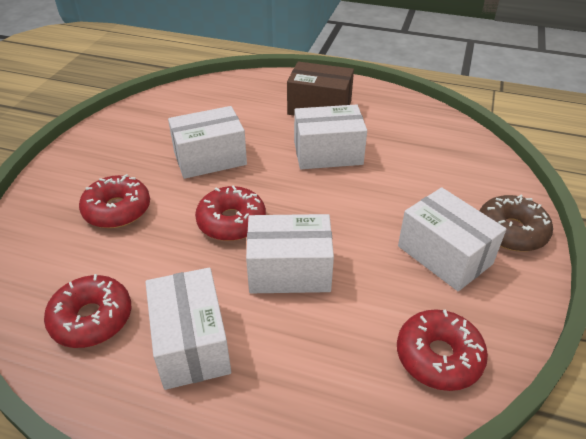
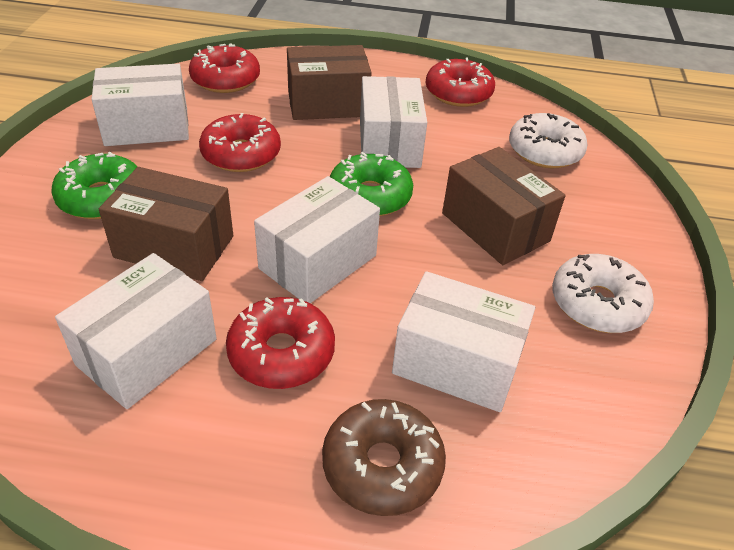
brown box: [287,62,354,115] = 1 -> [99,167,233,281] [287,45,372,120] [442,147,565,265] = 3
green donut: none = 0 -> [51,152,137,219] [330,152,413,216] = 2
white donut: none = 0 -> [509,113,588,168] [552,254,654,333] = 2

